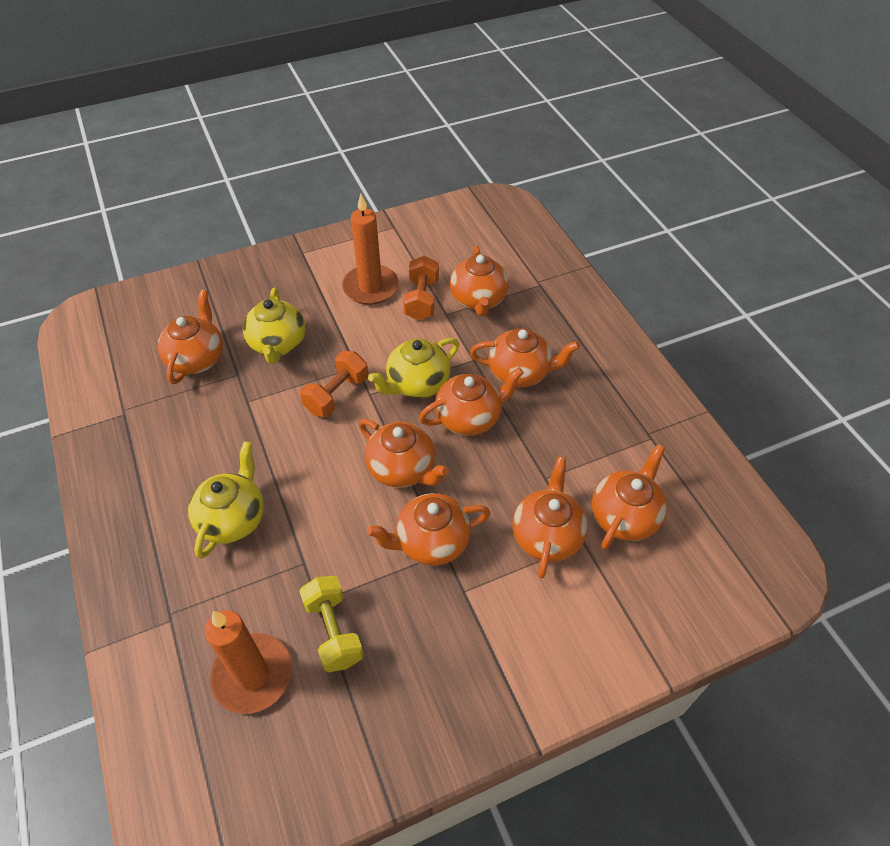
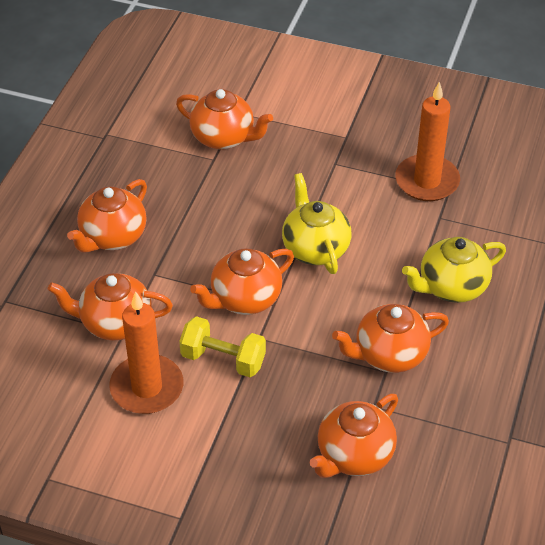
orange dumbbell: [300,351,368,417] [403,256,439,321] = 2 -> none = 0
orange teapot: [158,290,223,384] [359,419,449,488] [367,493,490,566] [419,367,524,436] [450,246,509,316] [470,328,580,387] [512,456,588,578] [592,444,667,550] = 8 -> [48,273,173,341] [67,179,147,253] [176,89,273,150] [190,248,294,315] [310,394,398,478] [332,304,449,373] = 6
yellow teapot: [188,441,264,559] [243,288,306,364] [368,338,459,399] = 3 -> [282,173,352,274] [402,237,506,303] = 2

